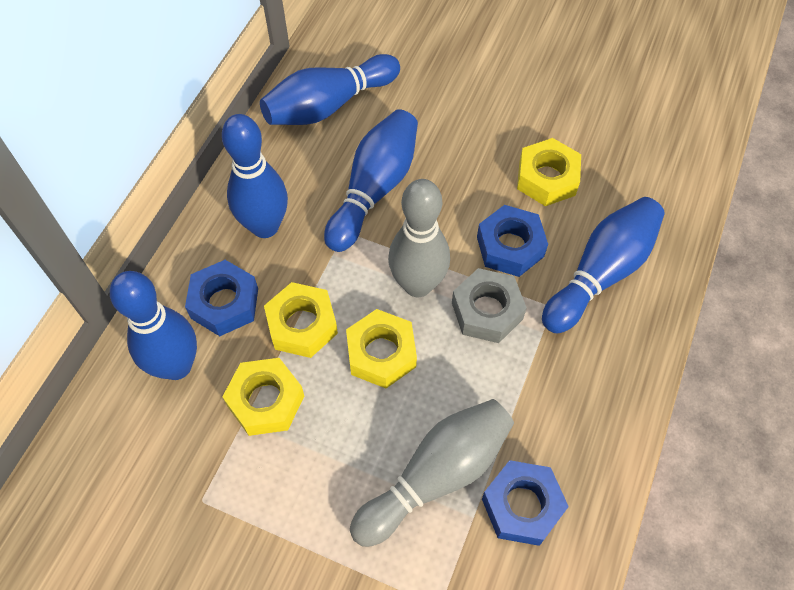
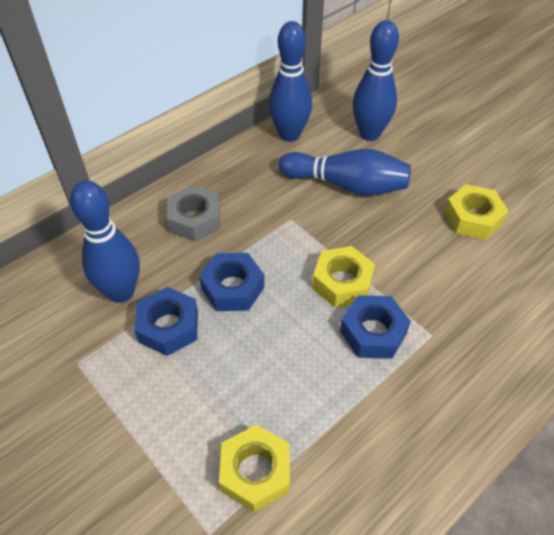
blue bowling pin: [110,271,197,380] [222,114,288,238] [260,54,400,125] [324,109,418,252] [542,197,665,333] = 5 -> [70,181,140,303] [269,21,312,142] [278,149,411,196] [353,20,399,141] = 4
grey bowling pin: [350,399,514,547] [388,179,450,297] = 2 -> none = 0
yellow nut: [222,358,304,436] [264,282,338,358] [346,309,417,388] [517,138,581,206] = 4 -> [219,425,290,513] [312,246,375,308] [444,184,508,240] = 3

